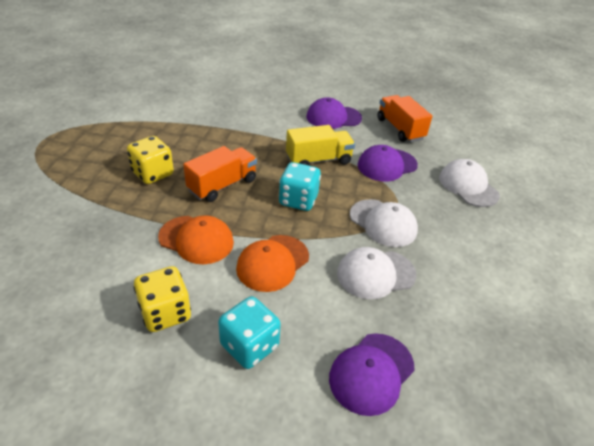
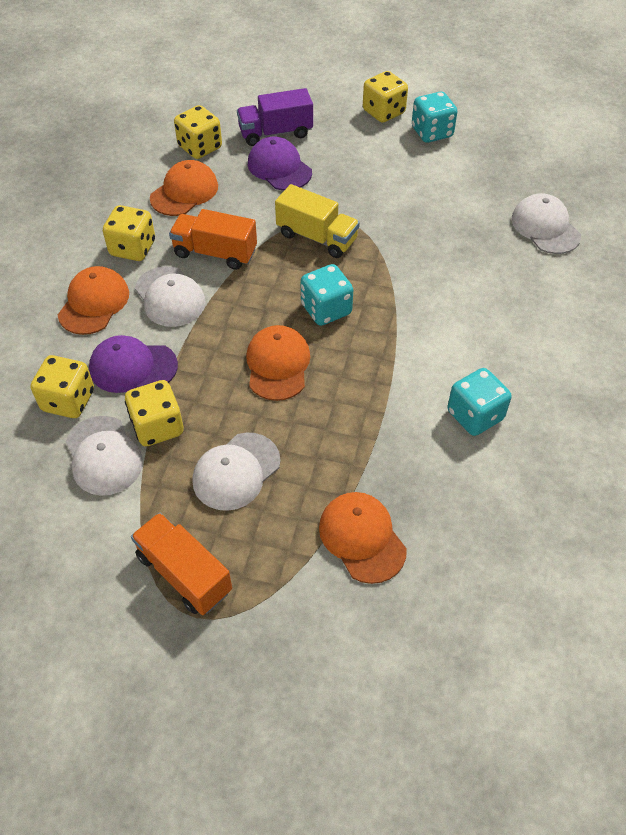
orange cap: [158,215,234,264] [236,235,309,292] = 2 -> [58,266,129,335] [150,160,218,216] [246,325,310,401] [319,492,407,584] = 4
purple cap: [307,97,362,129] [329,333,414,416] [358,145,418,182] = 3 -> [89,335,178,393] [248,137,312,190] = 2
purple truck: none = 0 -> [237,88,313,146] = 1
turquoise dice: [218,296,281,369] [279,162,321,211] = 2 -> [301,264,353,326] [412,91,457,143] [448,368,511,436] = 3
white cap: [337,247,416,299] [350,199,418,247] [439,159,500,207] = 3 -> [66,416,143,496] [135,266,206,327] [192,433,281,511] [511,193,581,254] = 4
yellow dice: [127,136,174,184] [134,266,191,332] = 2 -> [31,355,94,418] [103,205,155,261] [125,380,184,446] [174,105,222,159] [363,71,408,123] = 5

